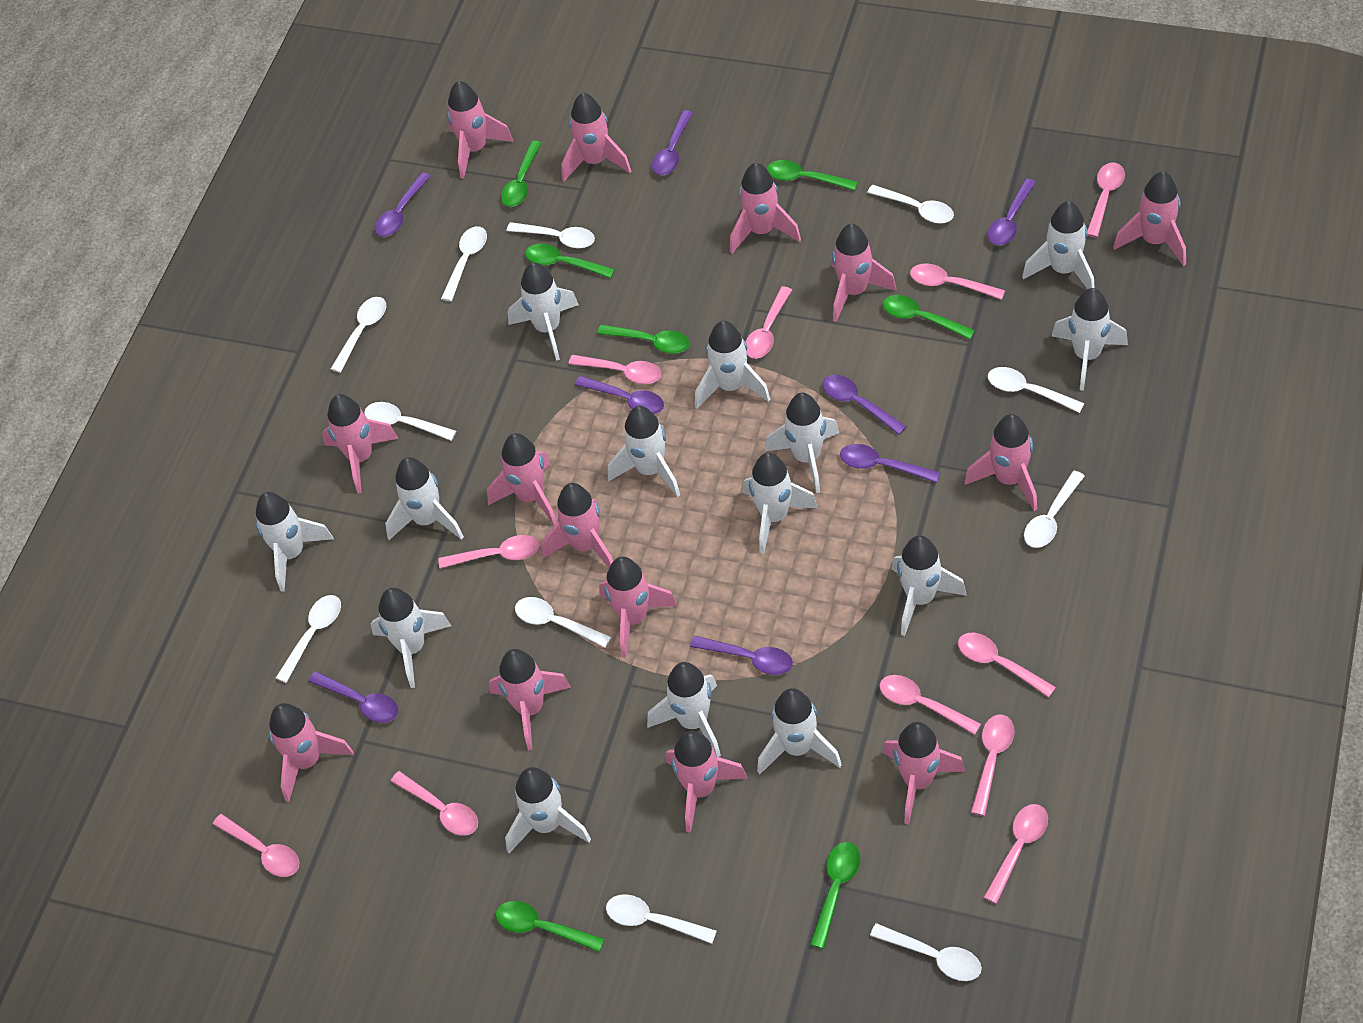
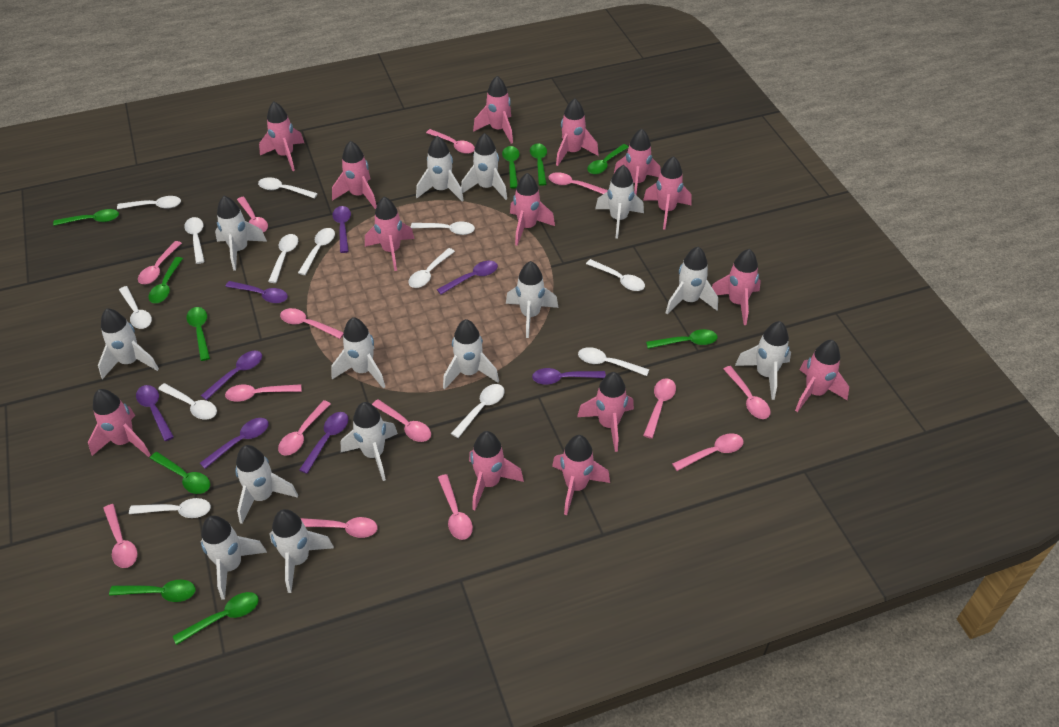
green spoon: [496,901,604,952] [501,141,542,207] [525,243,615,278] [597,325,690,354] [767,160,858,191] [810,842,860,949] [882,295,975,339] = 7 -> [53,209,119,226] [109,580,196,602] [149,257,183,303] [150,452,210,494] [173,592,259,645] [187,307,210,361] [502,146,520,189] [530,143,547,186] [587,144,629,174] [646,329,717,349] = 10
pink spoon: [212,814,300,877] [391,771,478,836] [438,535,539,569] [568,355,661,384] [745,286,792,359] [879,675,981,735] [910,263,1005,300] [958,633,1056,698] [971,715,1015,816] [983,804,1048,904] [1087,163,1125,238] = 11 -> [103,504,137,568] [138,241,182,284] [225,384,302,402] [237,197,268,232] [278,400,331,456] [280,308,343,339] [300,517,377,538] [372,399,431,442] [426,129,475,154] [438,474,473,540] [548,172,608,194] [643,378,676,439] [672,433,743,471] [723,366,771,419] = 14
white spoon: [276,595,341,683] [331,297,386,373] [364,402,456,441] [441,226,487,302] [507,222,595,248] [515,597,611,648] [606,894,717,944] [867,185,954,224] [870,923,982,981] [988,367,1085,413] [1024,470,1085,548] = 11 -> [117,196,181,209] [119,286,152,329] [129,498,211,518] [158,383,217,420] [184,217,205,264] [258,177,318,199] [268,234,298,283] [298,228,335,275] [408,248,455,288] [411,222,475,235] [451,384,504,438] [578,347,649,376] [586,259,645,291] = 13

